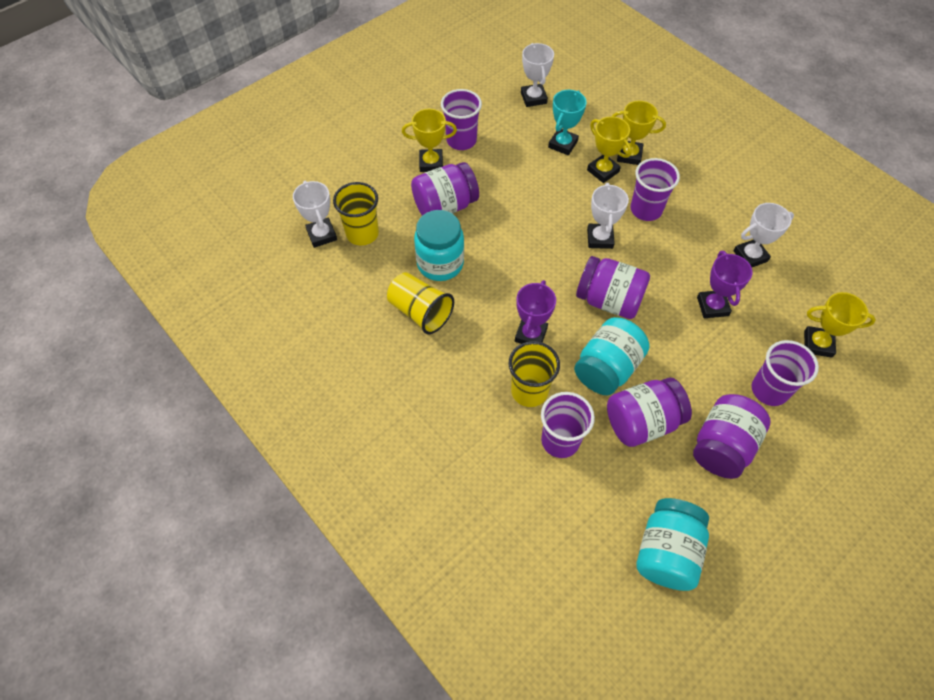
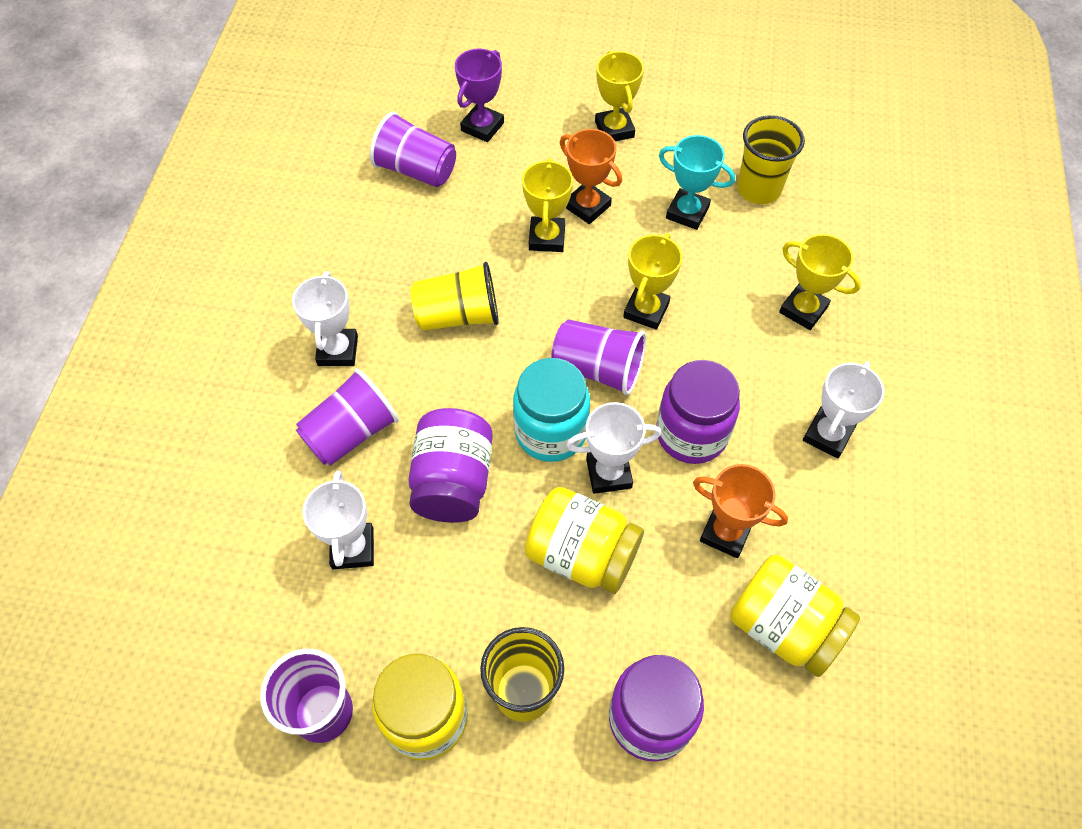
orange trophy: none = 0 -> [560,129,622,224] [693,464,788,558] = 2
purple jar: [411,162,479,216] [576,256,650,319] [607,378,692,447] [693,394,771,479] = 4 -> [408,408,493,523] [609,655,704,762] [657,360,740,464] = 3
purple trophy: [515,280,556,344] [697,251,753,318] = 2 -> [455,49,504,142] = 1
turquoise jar: [414,210,464,281] [574,317,650,395] [637,498,709,591] = 3 -> [513,358,590,462] = 1
yellow jar: none = 0 -> [372,654,468,760] [525,487,644,594] [730,554,860,677] = 3

